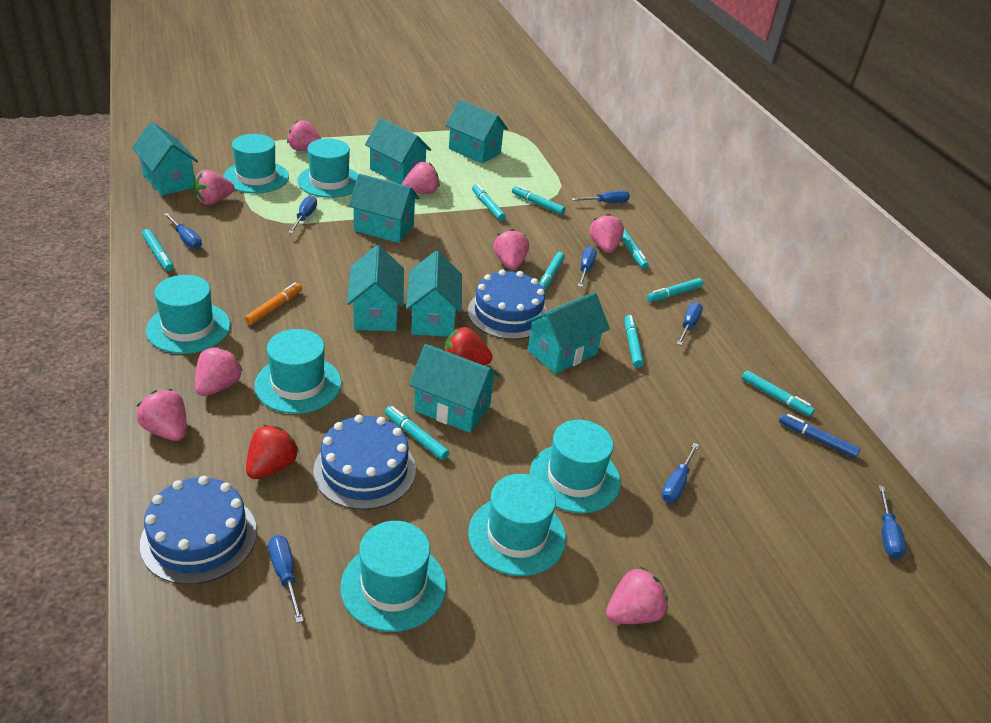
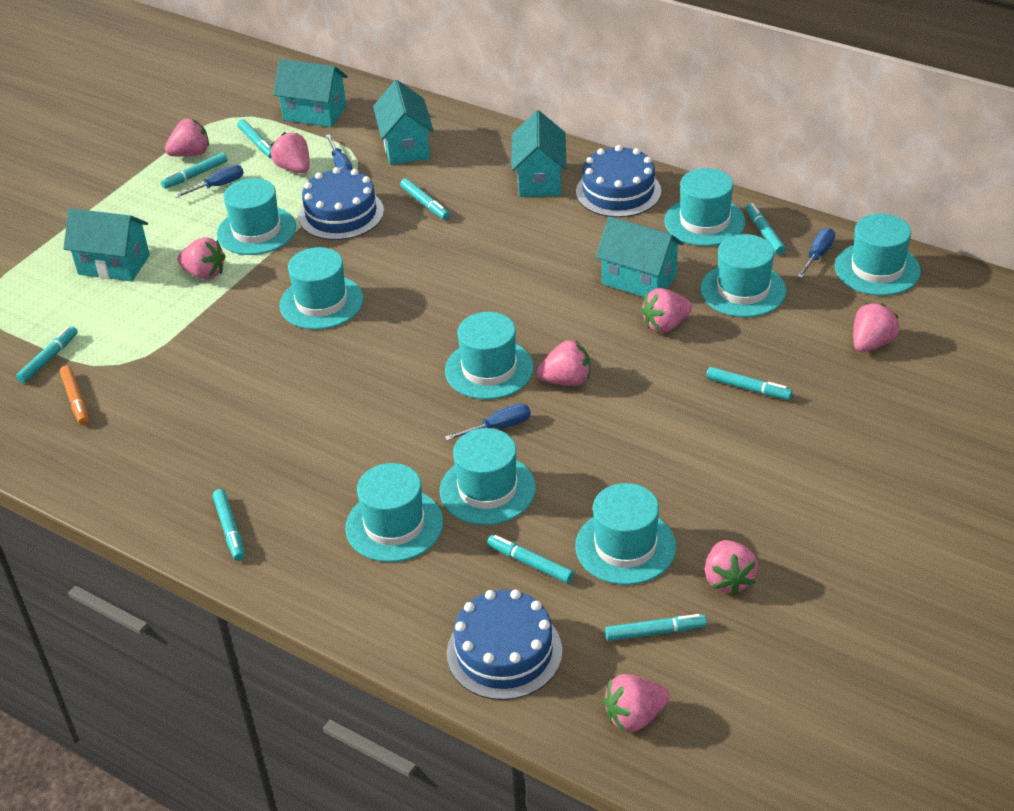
blue marker: [779,414,860,458] = 1 -> none = 0
blue screwdriver: [164,213,202,249] [268,535,304,623] [288,196,317,234] [571,191,630,203] [578,246,597,287] [661,443,699,503] [677,302,703,345] [879,486,906,559] = 8 -> [174,165,244,198] [325,134,352,170] [445,403,531,441] [797,228,835,278] = 4
red strawberry: [246,425,299,479] [445,327,493,365] = 2 -> none = 0
turquoise hat: [146,275,231,354] [223,134,289,193] [254,329,342,414] [297,138,358,198] [340,521,446,632] [468,474,566,576] [530,420,621,513] = 7 -> [217,178,296,255] [279,247,363,330] [345,463,443,562] [440,428,536,525] [445,312,534,400] [575,483,676,585] [664,168,746,246] [700,234,786,317] [835,214,921,296] = 9
turquoise house: [132,122,198,196] [347,245,404,331] [349,174,420,243] [365,118,431,184] [406,251,462,337] [409,344,500,433] [446,100,508,164] [525,292,610,374] = 8 -> [63,208,150,281] [273,59,348,127] [373,80,434,165] [511,110,566,197] [596,217,684,297] = 5

